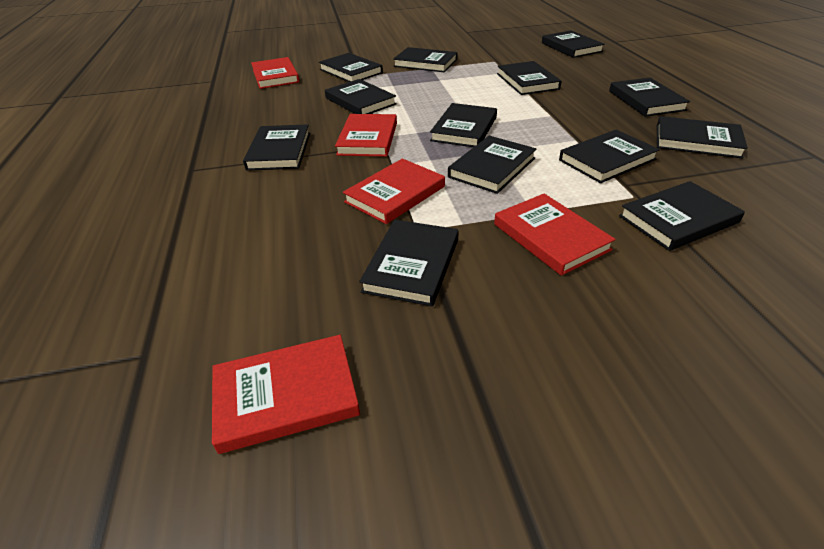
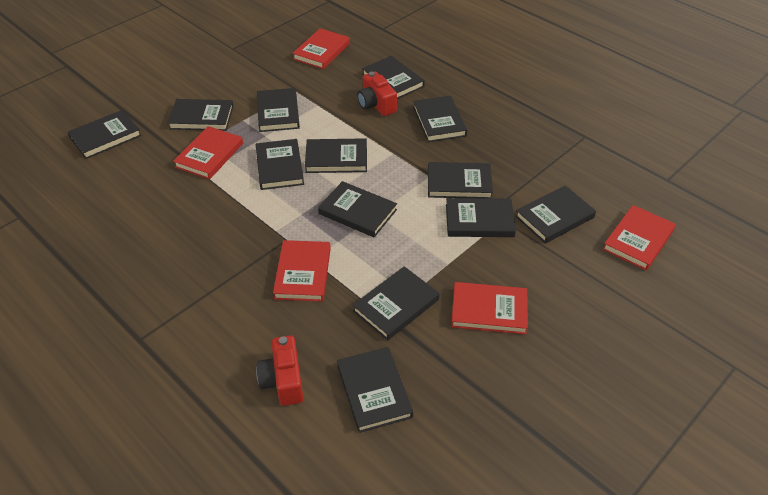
red camera: none = 0 -> [256,335,303,406] [357,72,397,116] = 2

